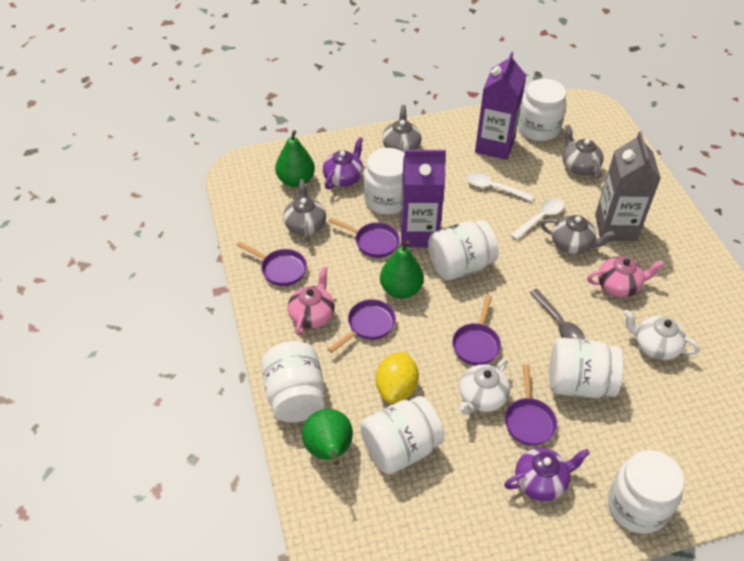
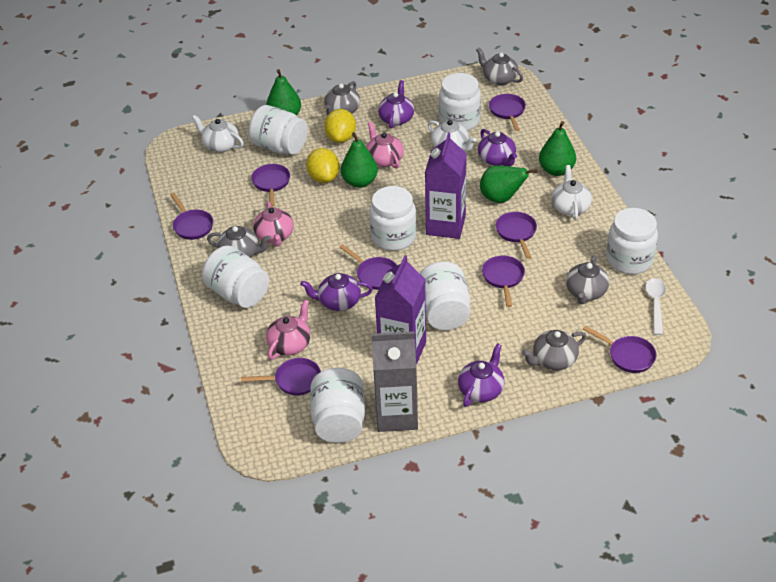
green pear: [275,130,315,187] [302,409,353,465] [380,240,424,298] = 3 -> [266,69,301,116] [341,132,378,188] [480,166,538,203] [539,121,576,176] = 4
grey spoon: [530,289,585,339] = 1 -> none = 0
grey teapot: [283,179,326,242] [382,105,422,153] [541,215,616,254] [563,125,604,178] = 4 -> [207,226,271,258] [324,81,360,115] [476,48,523,85] [522,330,586,370] [566,255,609,304] = 5
pink teapot: [288,267,335,336] [587,256,664,297] = 2 -> [253,201,294,246] [266,300,310,360] [366,122,404,169] = 3
purple pan: [237,241,307,286] [328,217,400,258] [328,299,396,353] [452,295,501,365] [505,364,557,446] = 5 -> [170,193,213,240] [241,358,321,396] [251,164,290,207] [339,244,397,290] [482,256,525,307] [489,94,526,131] [496,212,537,259] [583,326,657,373] = 8
purple teapot: [323,137,363,189] [504,448,590,501] = 2 -> [300,273,373,311] [378,80,414,129] [458,343,505,407] [478,129,517,166] = 4
white spoon: [466,173,534,201] [510,198,564,240] = 2 -> [645,278,666,335] = 1
white teapot: [459,359,510,415] [624,310,700,360] = 2 -> [192,115,244,153] [427,120,476,152] [552,165,592,220] = 3
yellow lemon: [375,352,419,404] = 1 -> [306,148,340,183] [324,109,356,143] = 2

